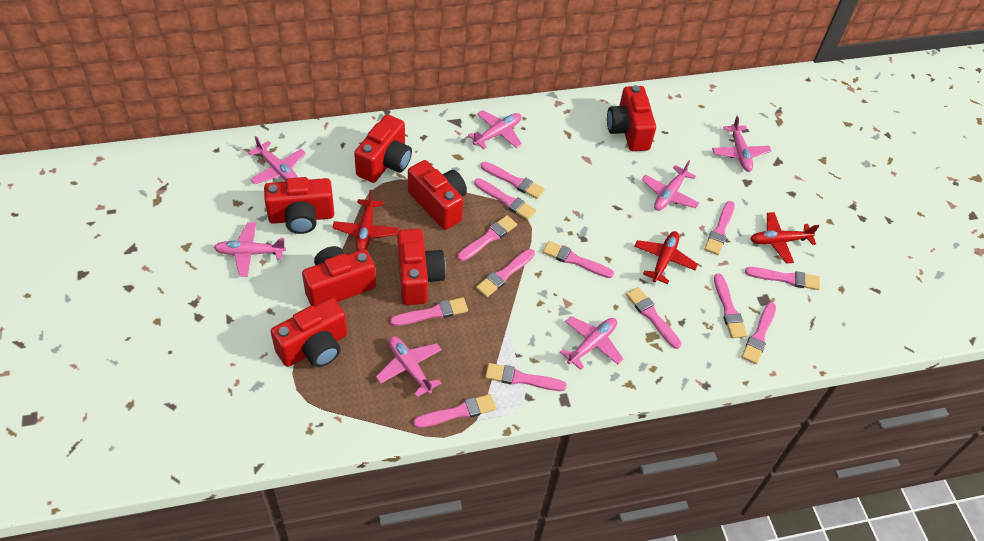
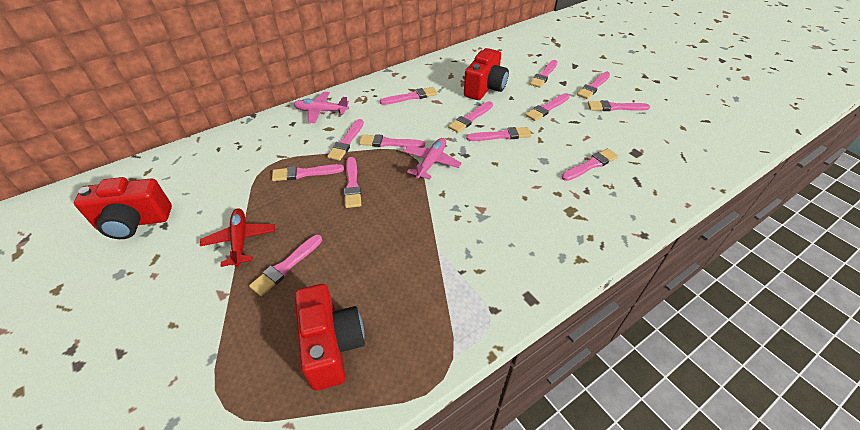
pink plane: [214,222,286,277] [248,136,306,184] [376,336,442,397] [468,110,522,149] [560,316,623,370] [642,160,699,211] [712,116,771,172] = 7 -> [293,92,349,123] [403,138,462,180] = 2
red camera: [264,177,334,234] [271,298,347,367] [302,246,376,306] [354,114,412,183] [397,229,446,305] [408,160,467,230] [607,85,656,151] = 7 -> [74,177,172,239] [294,284,365,391] [464,48,509,100] = 3
red plane: [332,190,399,251] [634,231,698,284] [750,212,819,264] = 3 -> [200,208,275,267] = 1

